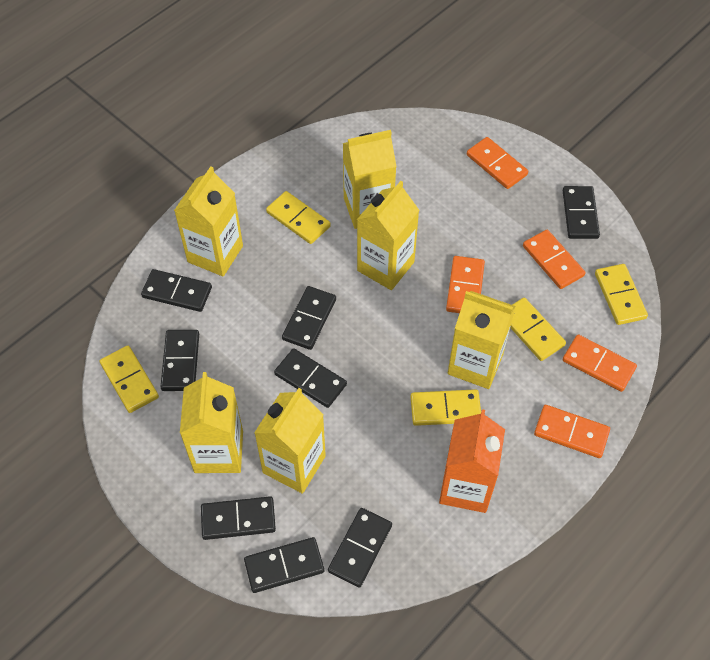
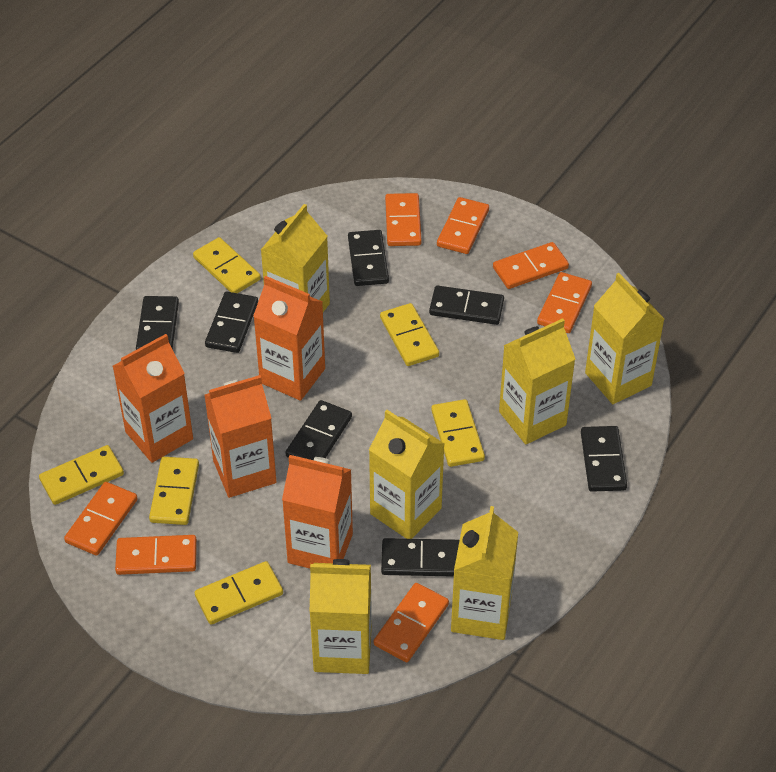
black domino: [141,269,212,312] [160,330,199,391] [201,496,276,540] [244,537,324,593] [274,348,347,408] [282,286,336,350] [328,508,392,588] [563,186,600,239] = 8 -> [136,296,179,350] [205,292,258,353] [286,400,352,460] [348,230,389,286] [381,538,460,577] [429,285,504,325] [581,426,627,492] = 7
orange carton: [439,409,505,513] = 1 -> [113,334,193,463] [204,375,276,498] [253,276,325,401] [282,455,353,568] = 4
orange domino: [446,256,485,313] [467,137,528,189] [523,230,585,289] [534,405,610,458] [563,334,637,392] = 5 -> [64,482,138,556] [115,535,197,575] [374,583,449,662] [385,193,422,246] [437,197,489,254] [493,242,569,289] [537,272,592,333] = 7
yellow domino: [100,346,159,413] [266,191,331,244] [410,389,481,426] [510,297,566,361] [595,264,648,325] = 5 -> [39,445,124,505] [149,457,199,525] [193,237,261,293] [195,561,283,625] [380,303,439,366] [431,399,485,467] = 6

